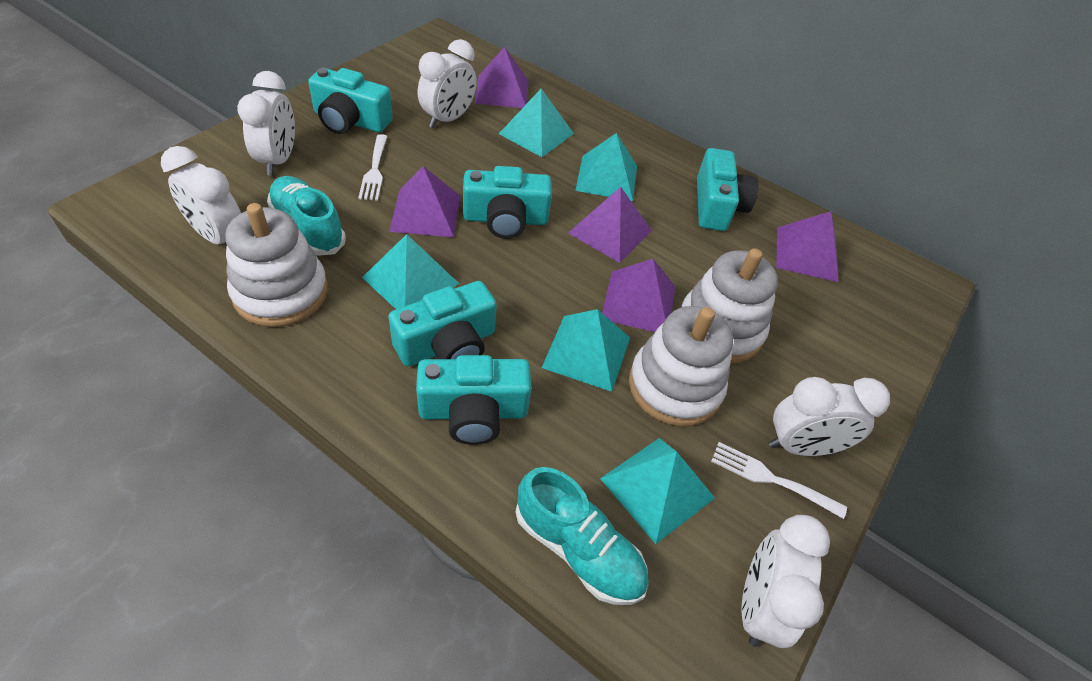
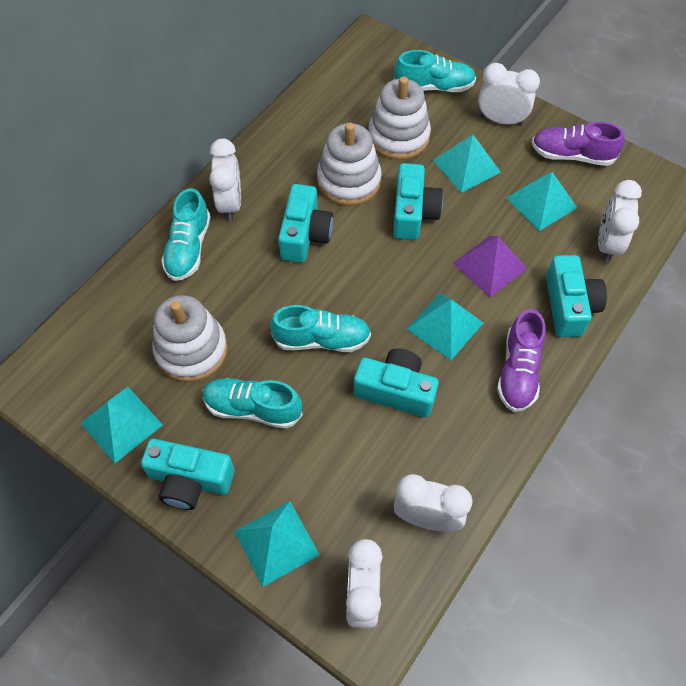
purple pyramid: [389,166,460,237] [474,46,529,108] [568,187,652,263] [602,259,675,332] [776,211,839,282] = 5 -> [453,236,528,297] = 1
purple shoe: none = 0 -> [497,309,546,412] [532,122,625,166] = 2
turquoise shoe: [267,176,346,256] [515,467,649,605] = 2 -> [161,188,211,281] [202,378,303,429] [270,305,371,352] [394,50,476,92] = 4
white fork: [358,134,388,200] [711,442,847,519] = 2 -> none = 0

